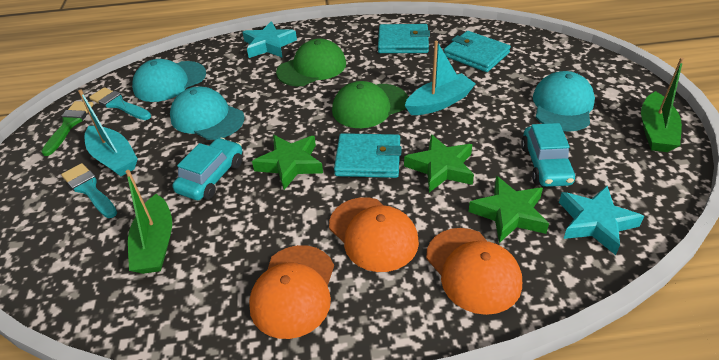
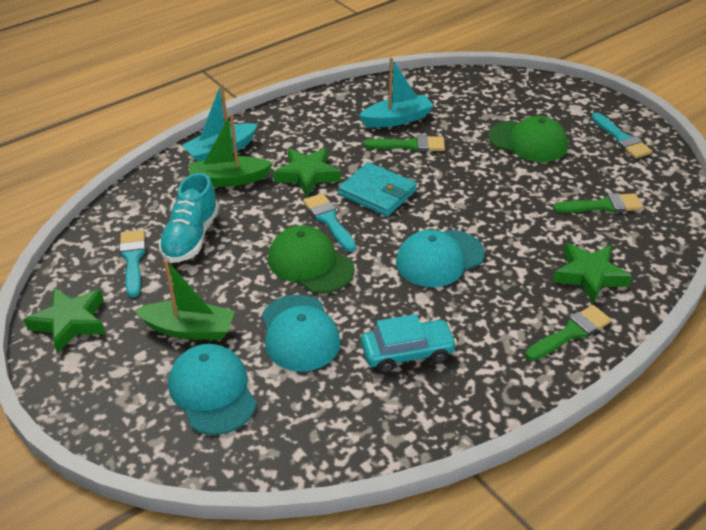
green brush: [41,101,94,156] = 1 -> [364,135,445,152] [526,305,612,360] [553,193,643,213] = 3
orange cap: [249,245,334,339] [329,197,419,272] [426,228,522,315] = 3 -> none = 0
turquoise brush: [61,163,117,218] [89,87,151,120] = 2 -> [119,230,146,297] [303,193,356,252] [592,113,652,159] = 3
turquoise car: [172,138,242,200] [521,123,575,187] = 2 -> [361,314,457,373] = 1
turquoise shoe: none = 0 -> [158,173,219,263] = 1
turquoise star: [243,21,297,58] [559,186,644,255] = 2 -> none = 0
turquoise wallet: [334,133,402,178] [378,24,430,53] [444,31,511,72] = 3 -> [338,162,417,216] = 1

